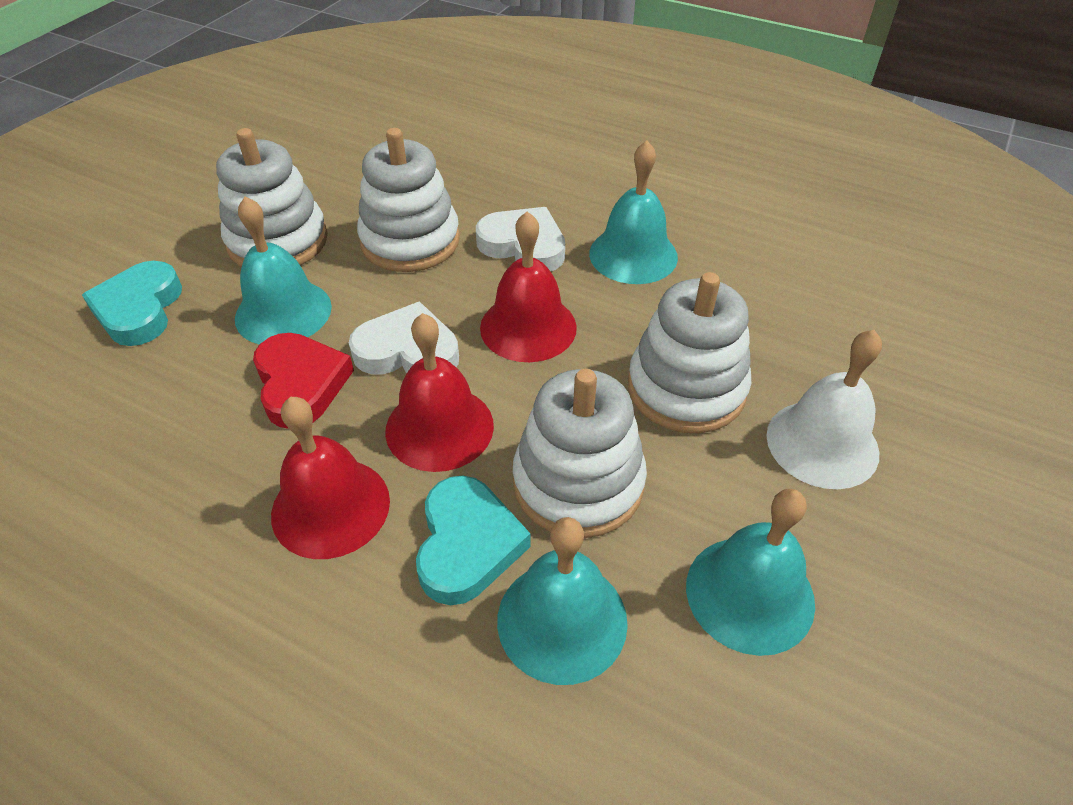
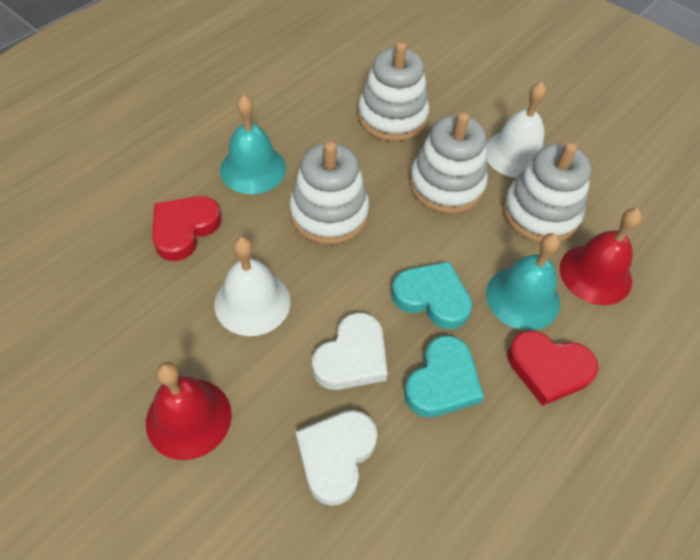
red bell: [271,397,390,559] [385,313,494,472] [480,211,577,362] = 3 -> [146,362,232,460] [560,208,642,305] = 2
red heart: [253,333,354,429] = 1 -> [152,196,221,261] [508,330,599,406] = 2
turquoise bell: [235,196,332,344] [497,517,628,685] [589,141,678,284] [686,489,815,656] = 4 -> [220,95,286,194] [486,233,560,331] = 2
white bell: [766,330,882,489] = 1 -> [214,237,291,336] [486,81,546,178] = 2

